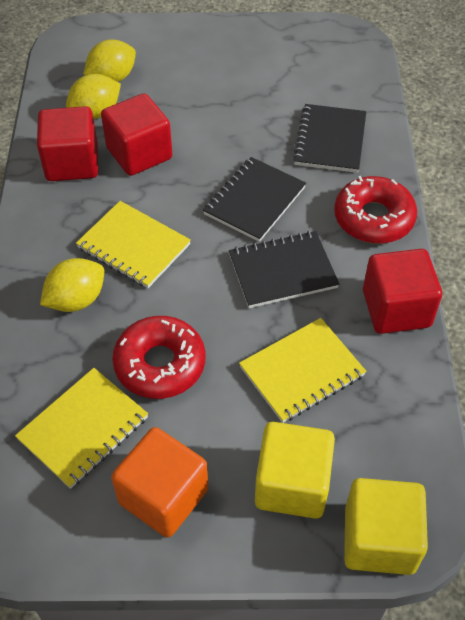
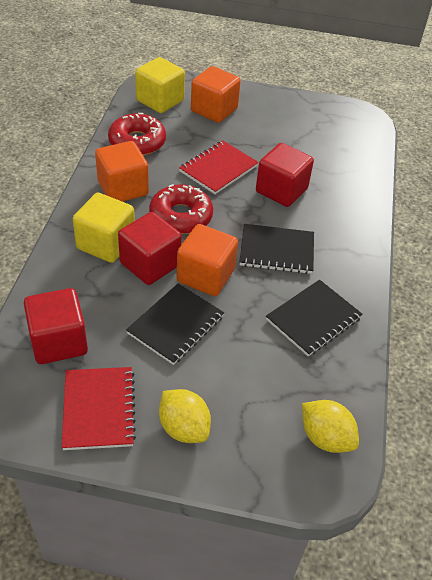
orange cube: [111,427,208,538] = 1 -> [95,141,149,202] [177,224,238,296] [191,66,241,123] = 3
red notebook: none = 0 -> [62,367,136,450] [179,140,259,194] = 2
yellow lemon: [40,258,104,312] [66,74,121,119] [83,39,136,82] = 3 -> [159,389,211,443] [302,400,359,453] = 2
yellow notebook: [15,368,148,489] [76,201,191,288] [239,318,366,423] = 3 -> none = 0

